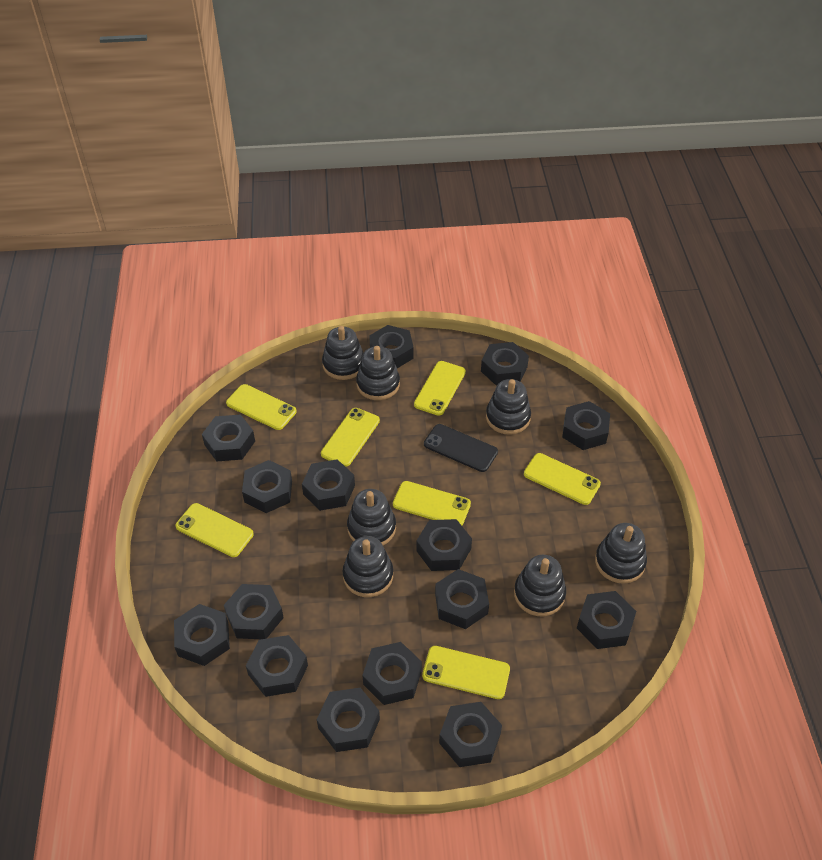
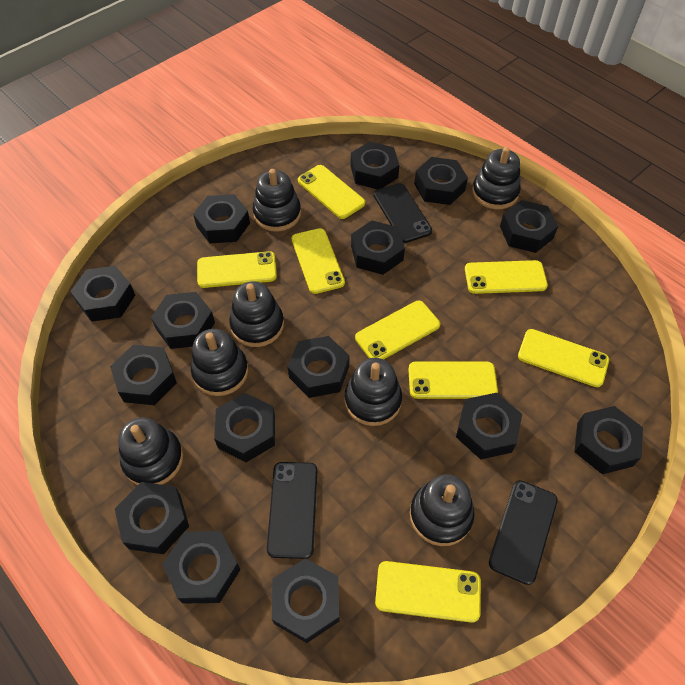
black phone: [424,424,498,472] = 1 -> [267,462,317,559] [374,183,432,243] [489,480,558,585] = 3
yellow phone: [175,503,254,557] [226,384,296,430] [321,408,380,467] [393,481,471,525] [414,361,466,416] [422,646,510,699] [524,453,601,505] = 7 -> [197,251,277,288] [292,228,345,294] [298,165,365,219] [355,301,440,360] [375,561,481,623] [408,362,498,399] [465,260,548,294] [518,329,609,387] = 8

